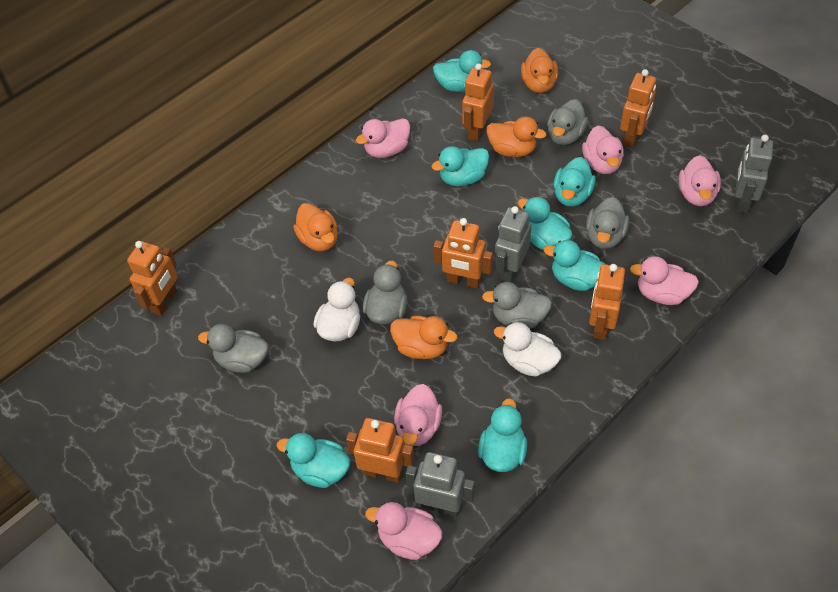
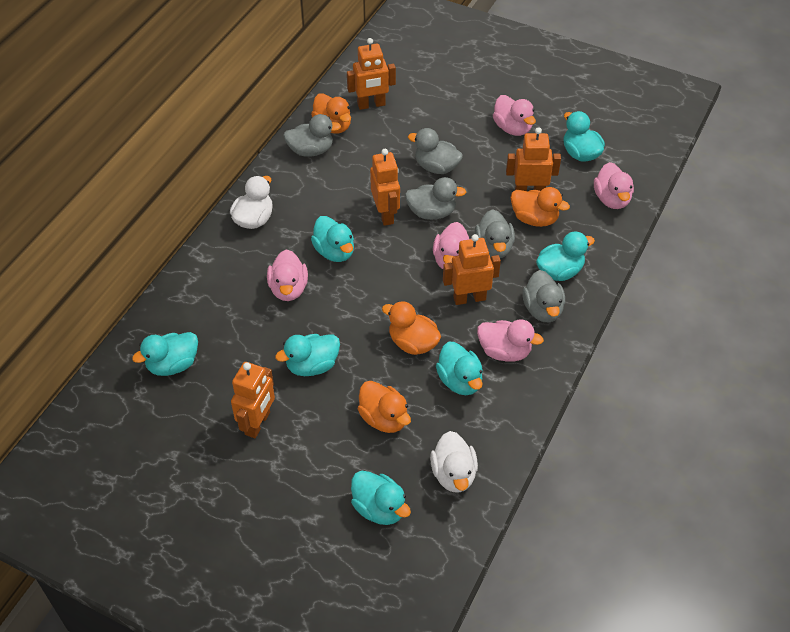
grey robot: [406,452,475,517] [494,206,531,283] [735,135,773,213] = 3 -> none = 0
orange robot: [127,241,178,316] [346,418,414,483] [433,218,493,289] [462,63,494,141] [589,264,625,340] [620,69,656,148] = 6 -> [231,362,275,438] [347,38,396,110] [370,149,400,226] [443,234,501,305] [506,127,561,191] = 5
pink duck: [356,118,410,158] [365,502,442,560] [394,384,442,446] [582,126,624,174] [630,256,699,305] [679,155,721,206] = 6 -> [267,249,308,301] [433,222,472,269] [477,319,544,362] [493,95,536,136] [594,162,634,209] = 5

